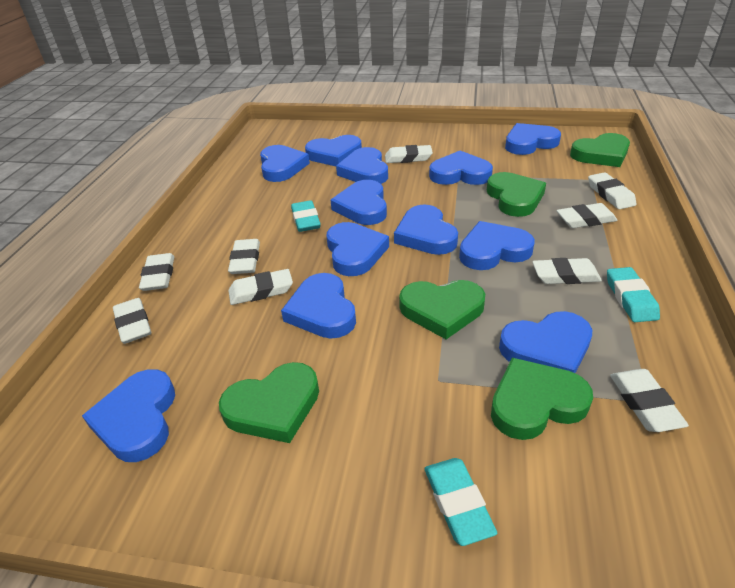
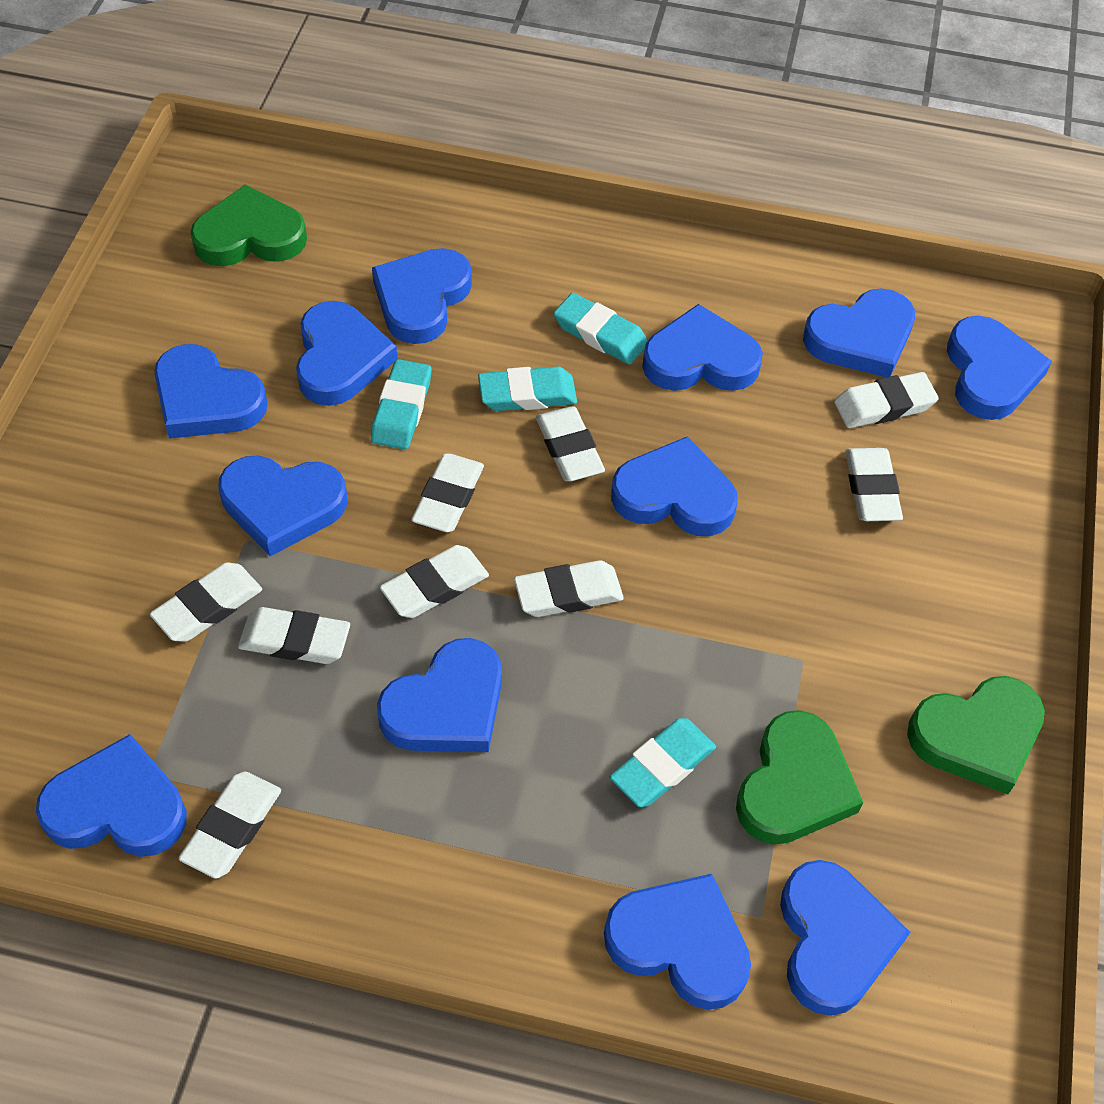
green heart: [219,362,319,443] [399,280,485,339] [487,172,546,217] [491,358,593,440] [570,133,630,167] = 5 -> [190,184,307,266] [736,710,863,845] [907,676,1045,794] = 3
turquoise eraser: [291,200,321,232] [424,458,497,546] [607,267,660,322] = 3 -> [371,359,432,450] [478,366,577,411] [553,293,648,364] [610,718,716,807] = 4

